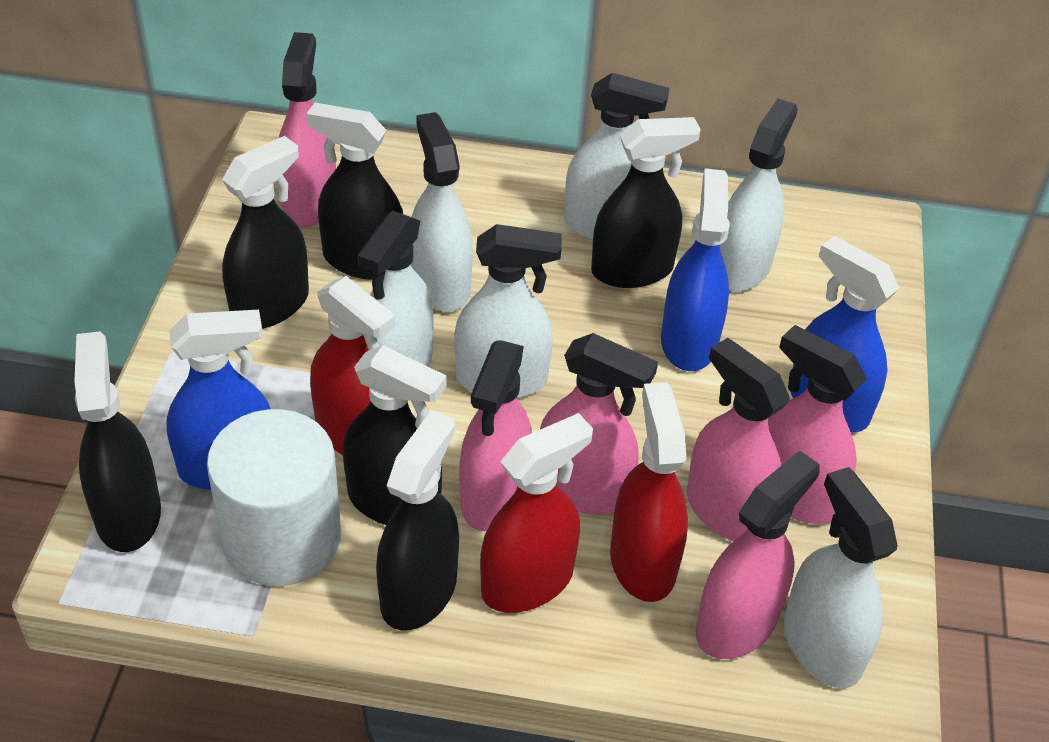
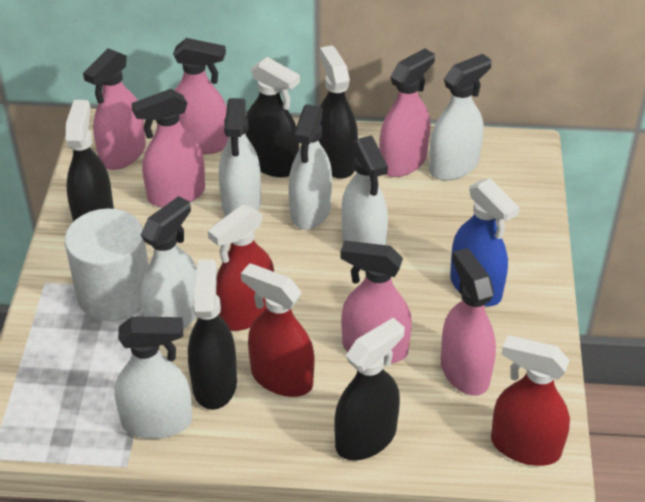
black spray bottle: [74,331,161,552] [222,136,309,329] [306,103,403,280] [343,345,446,525] [376,410,459,631] [591,117,701,288] = 6 -> [66,100,114,222] [188,260,237,410] [245,57,300,178] [319,45,358,179] [334,318,405,461] = 5
blue spray bottle: [166,310,271,490] [661,168,730,371] [790,236,900,432] = 3 -> [450,178,520,306] = 1

